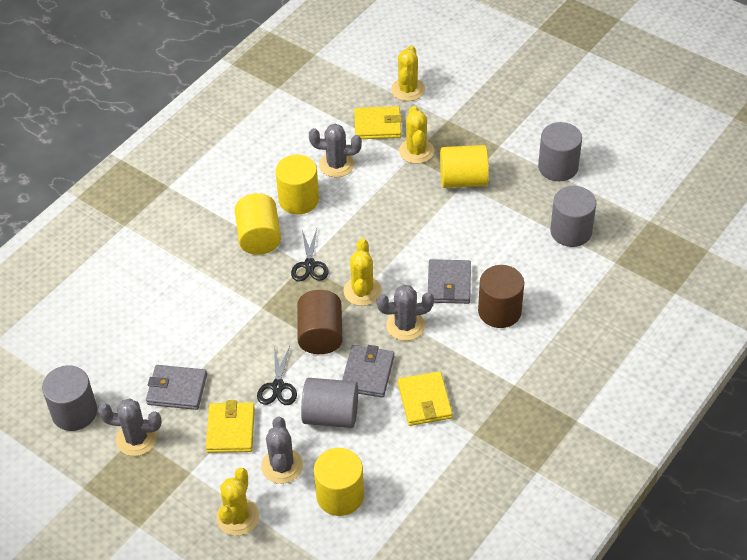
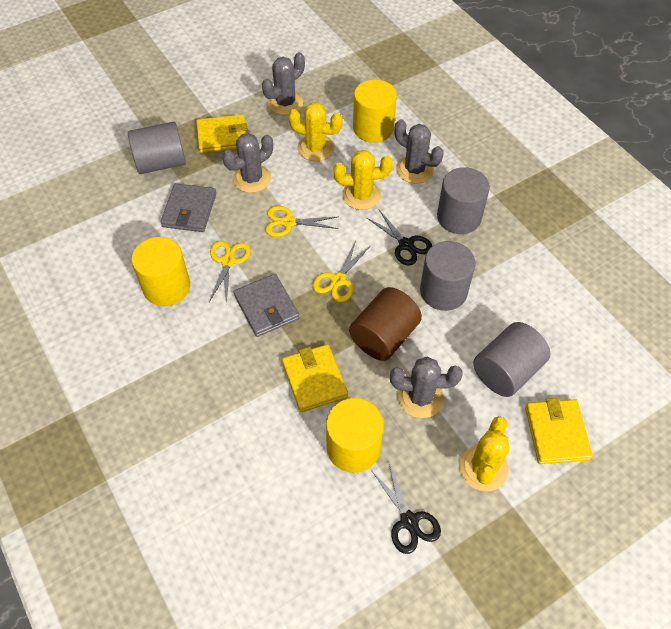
brown cylinder: [297,290,342,354] [478,265,524,328] = 2 -> [349,287,422,361] = 1
grey wallet: [146,365,207,410] [342,345,394,398] [428,259,471,304] = 3 -> [161,183,216,232] [234,274,299,337] = 2
yellow cactus: [216,467,259,536] [344,238,382,306] [391,46,425,101] [399,106,434,164] = 4 -> [288,102,343,161] [333,150,393,210] [459,416,510,491] = 3
yellow cylinder: [235,193,281,255] [275,155,319,214] [314,448,364,516] [440,145,489,188] = 4 -> [131,237,190,306] [326,398,384,473] [353,79,397,143] = 3
yellow scissors: none = 0 -> [209,241,251,304] [265,206,339,237] [312,241,370,302] = 3

